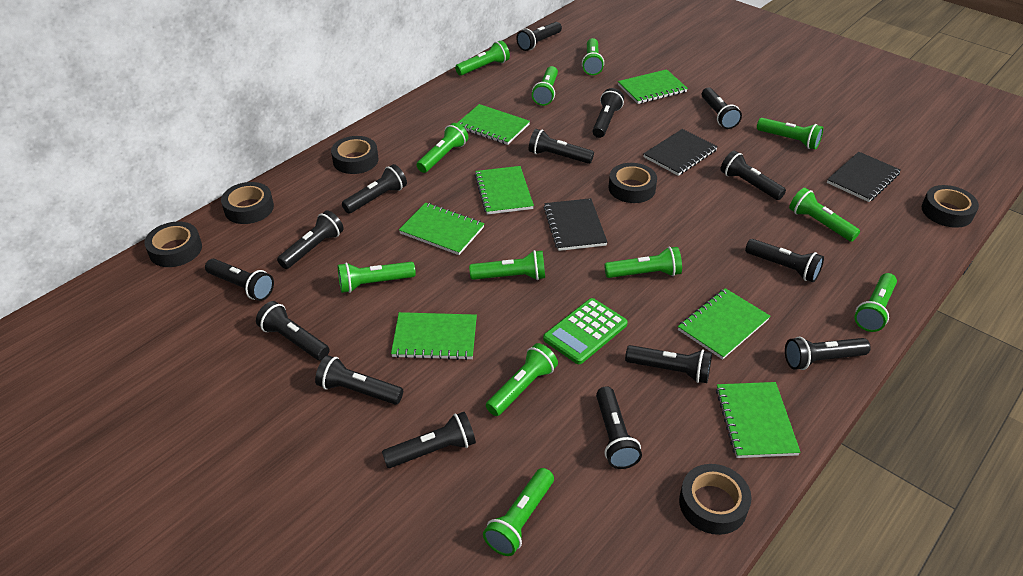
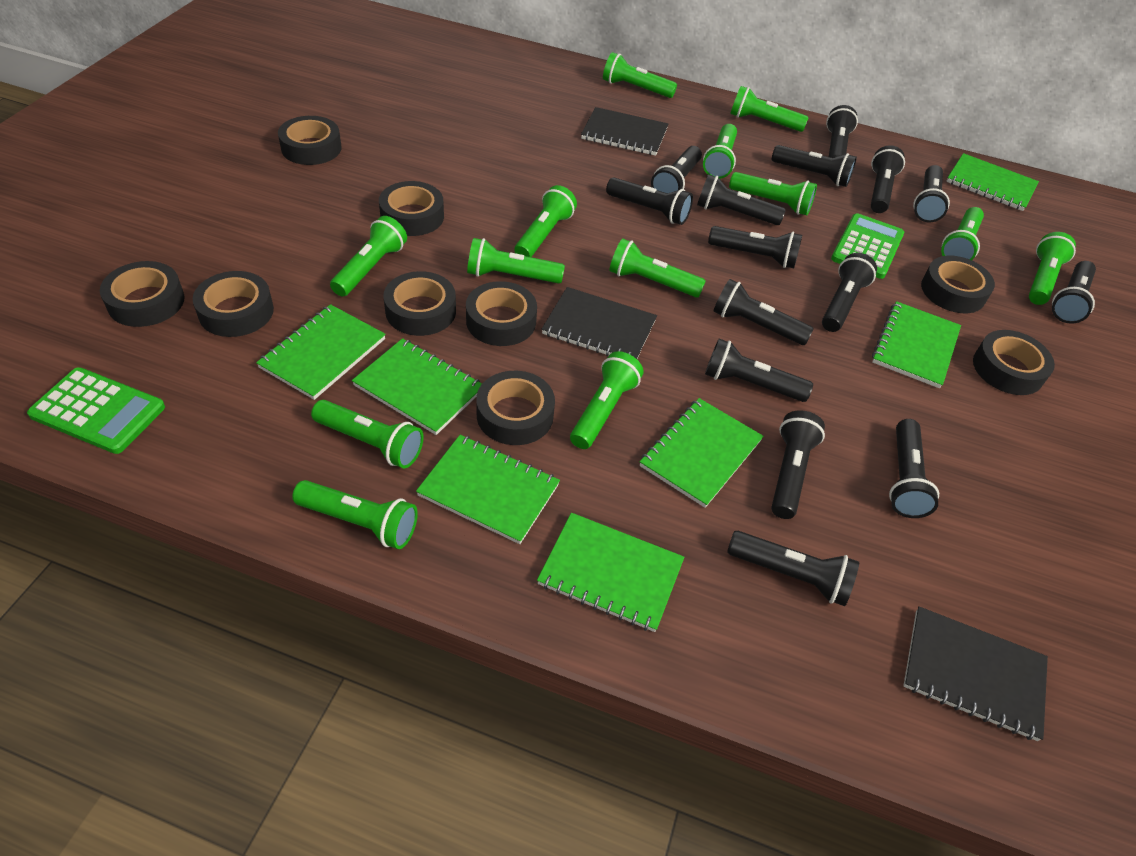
black tape: [144,222,202,267] [221,182,274,224] [331,136,379,174] [608,163,657,203] [679,464,752,535] [922,185,979,228] = 6 -> [100,261,185,327] [193,271,274,337] [278,116,342,165] [379,181,444,236] [383,271,456,336] [466,281,537,346] [476,371,555,445] [921,256,995,313] [973,330,1055,395] = 9
green calculator: [543,298,628,364] = 1 -> [27,367,165,454] [831,213,904,279] = 2
green flashlight: [338,262,416,293] [417,123,468,173] [455,41,510,76] [469,250,545,280] [483,468,554,556] [486,343,558,416] [532,66,558,106] [582,38,604,75] [604,247,682,278] [757,118,823,150] [789,188,860,242] [854,273,897,332] = 12 -> [292,480,418,549] [311,400,424,469] [330,216,407,296] [467,238,565,284] [514,185,577,257] [570,351,643,449] [603,52,677,98] [609,238,706,298] [703,124,737,179] [729,172,817,215] [730,86,809,132] [941,207,984,260] [1029,232,1076,305] = 13

